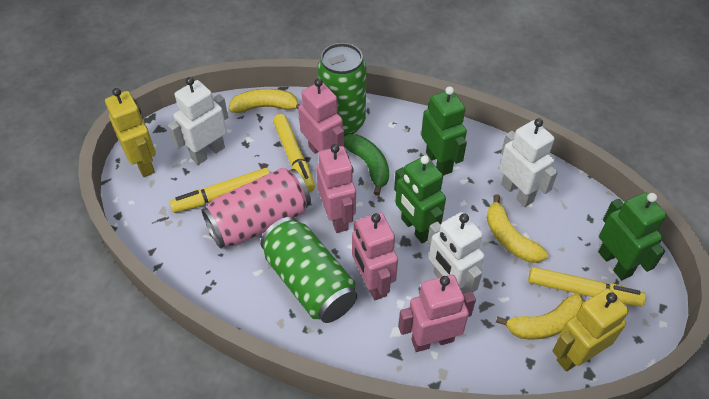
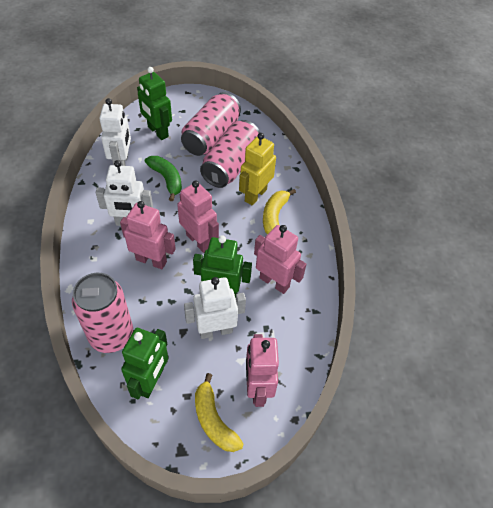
green can: [260,217,357,323] [318,43,367,136] = 2 -> none = 0
pink can: [201,168,311,249] = 1 -> [72,273,133,353] [181,92,241,156] [200,120,260,188] = 3
yellow banana: [228,89,299,113] [487,194,548,263] [496,293,584,339] = 3 -> [195,373,244,452] [263,189,296,235] = 2
yellow marker: [170,168,270,213] [273,114,315,192] [528,267,646,307] = 3 -> none = 0
yellow robot: [105,88,156,177] [553,288,629,371] = 2 -> [239,133,276,205] = 1

